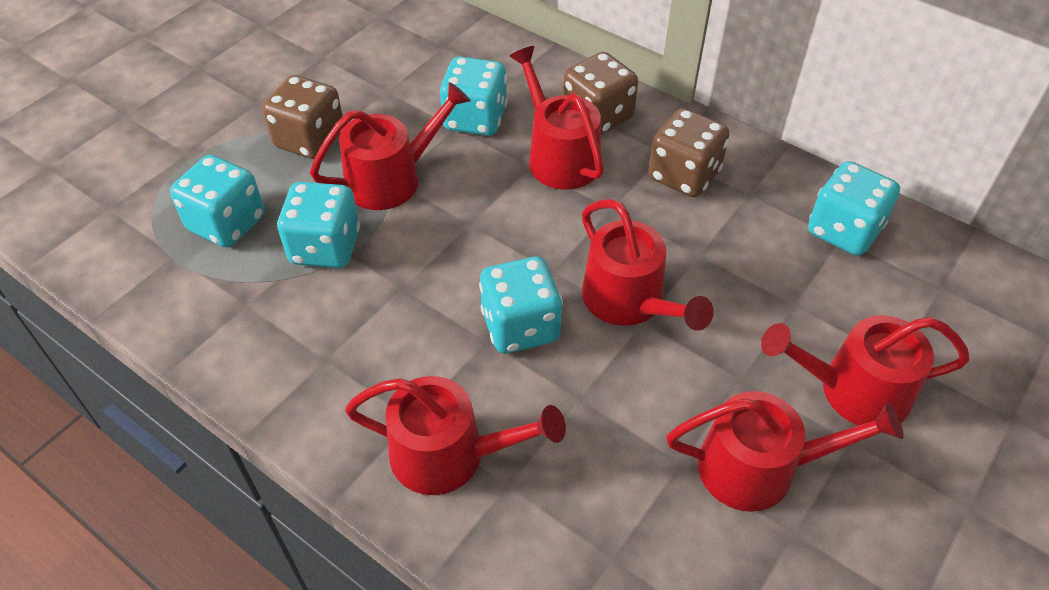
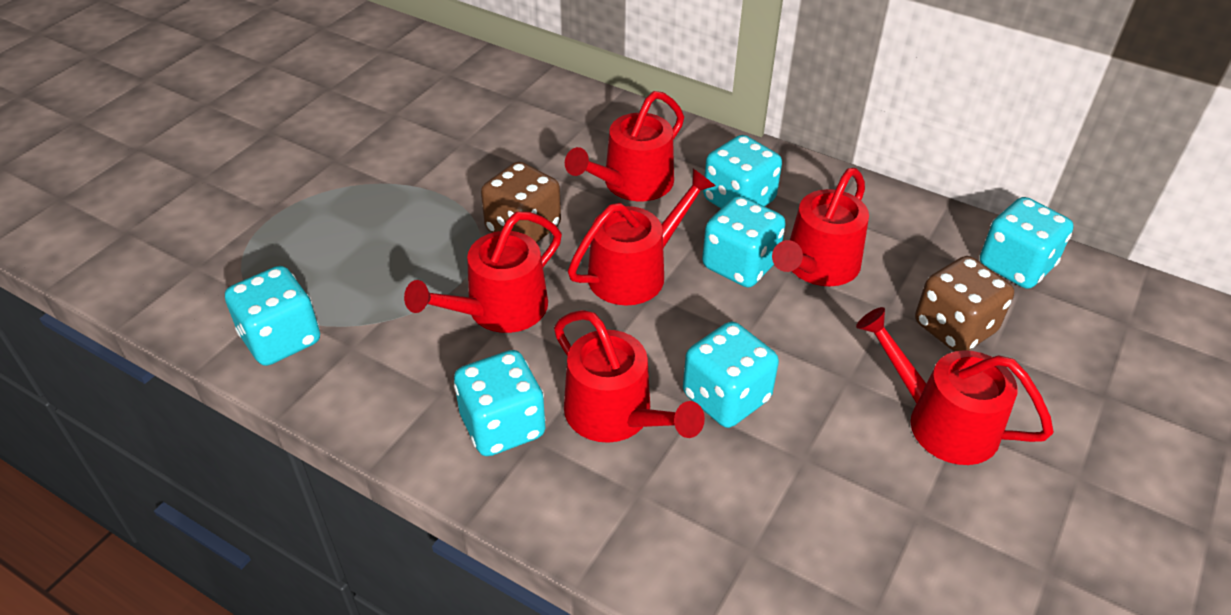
brown dice: [263,75,343,159] [563,52,638,135] [648,108,730,197] = 3 -> [481,162,561,243] [915,256,1014,352] = 2
turquoise dice: [170,155,264,247] [277,182,360,268] [440,56,508,136] [479,257,563,353] [808,161,900,256] = 5 -> [225,266,320,366] [454,350,545,456] [683,322,779,428] [702,196,786,287] [703,135,782,208] [980,197,1074,289] = 6

